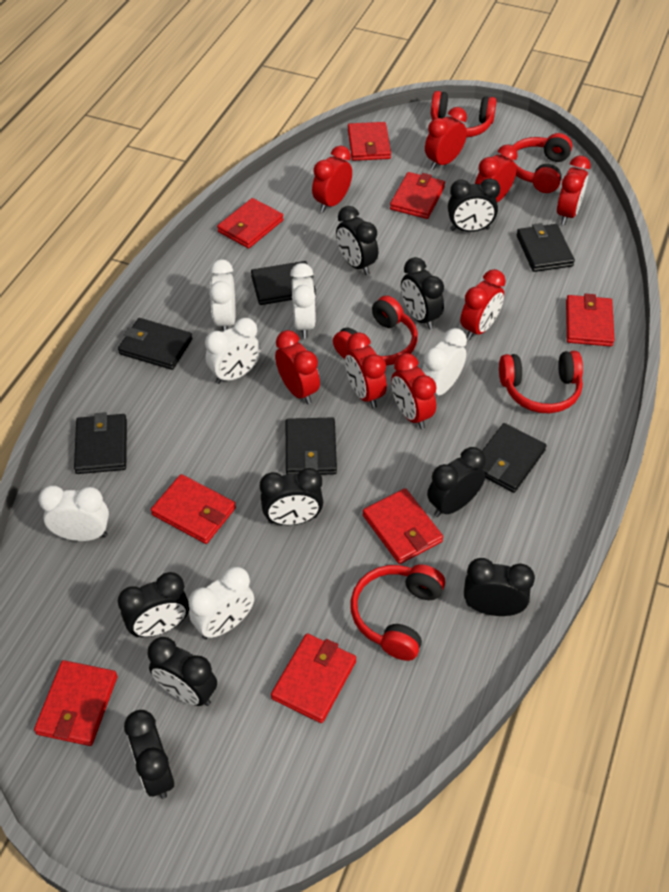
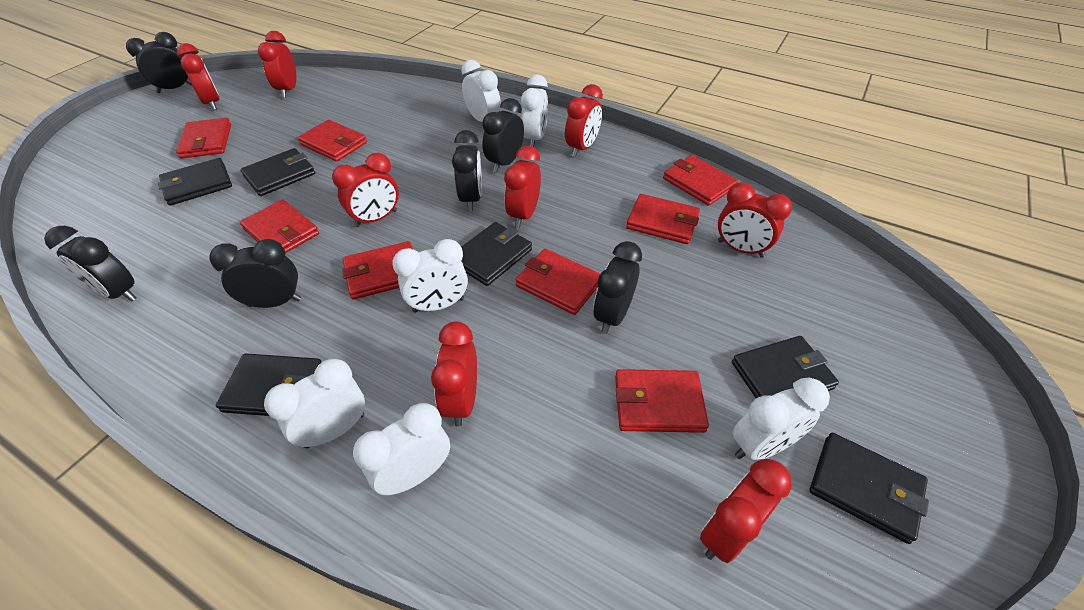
black clock: [118,572,189,638] [124,710,174,799] [148,637,217,706] [260,468,323,525] [336,206,378,275] [401,257,444,330] [427,447,486,517] [448,178,500,232] [464,558,535,616] = 9 -> [44,226,136,302] [126,32,192,93] [209,239,301,308] [452,130,482,211] [482,98,524,173] [593,241,642,334] = 6
red headphones: [333,296,418,365] [350,564,445,661] [431,91,496,137] [499,351,583,413] [507,133,572,193] = 5 -> none = 0

